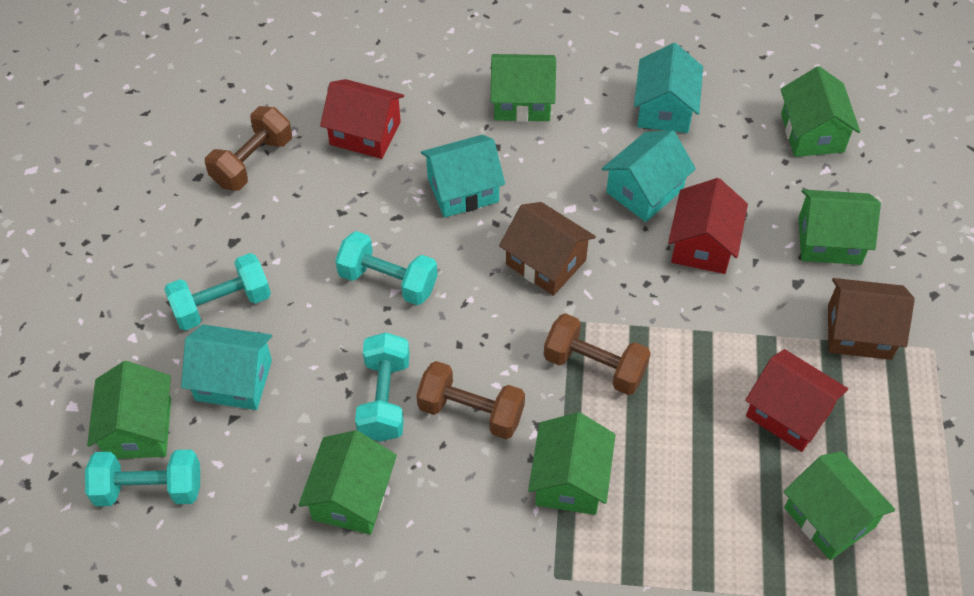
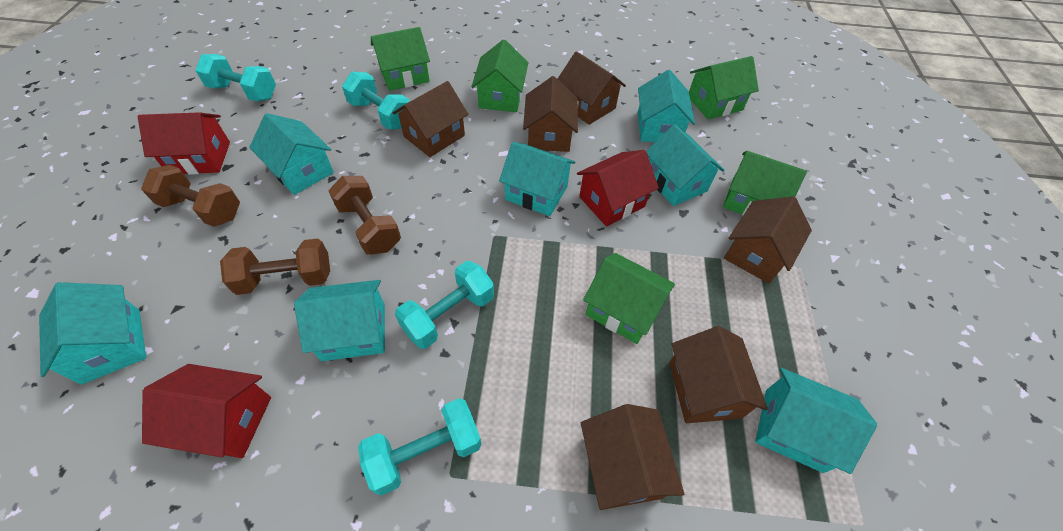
brown house: [499,202,596,296] [828,278,915,360] = 2 -> [393,81,468,157] [523,76,578,152] [557,51,626,125] [581,404,684,510] [669,326,768,423] [724,196,812,283] = 6
green house: [87,361,171,459] [299,430,397,535] [490,54,556,122] [528,412,615,515] [781,66,860,157] [783,451,895,560] [798,189,881,265] = 7 -> [371,27,430,91] [471,39,529,112] [583,253,675,344] [689,56,759,119] [723,151,807,215] = 5
turquoise house: [181,324,272,410] [421,135,505,217] [602,130,696,222] [634,43,703,133] = 4 -> [39,282,146,385] [249,113,334,195] [294,280,385,361] [499,142,576,216] [638,70,695,142] [646,124,724,206] [755,368,877,474] = 7

